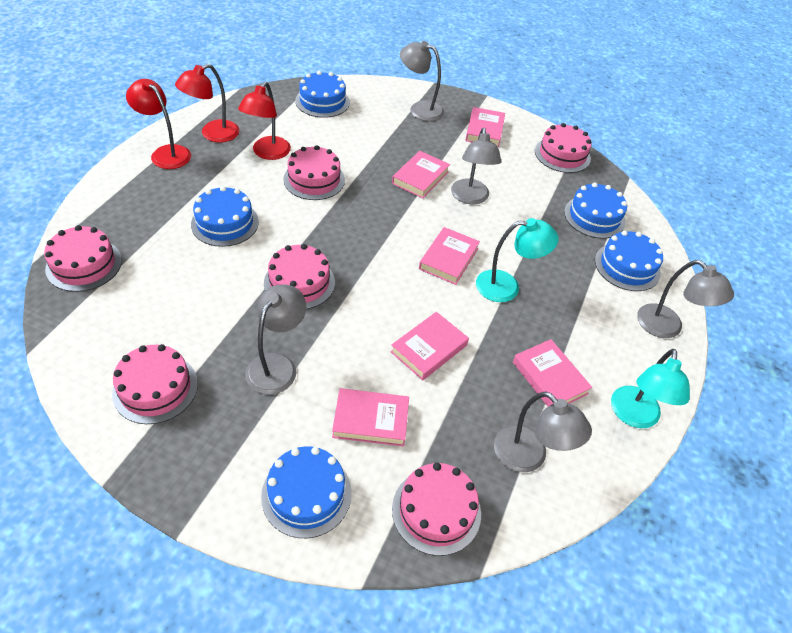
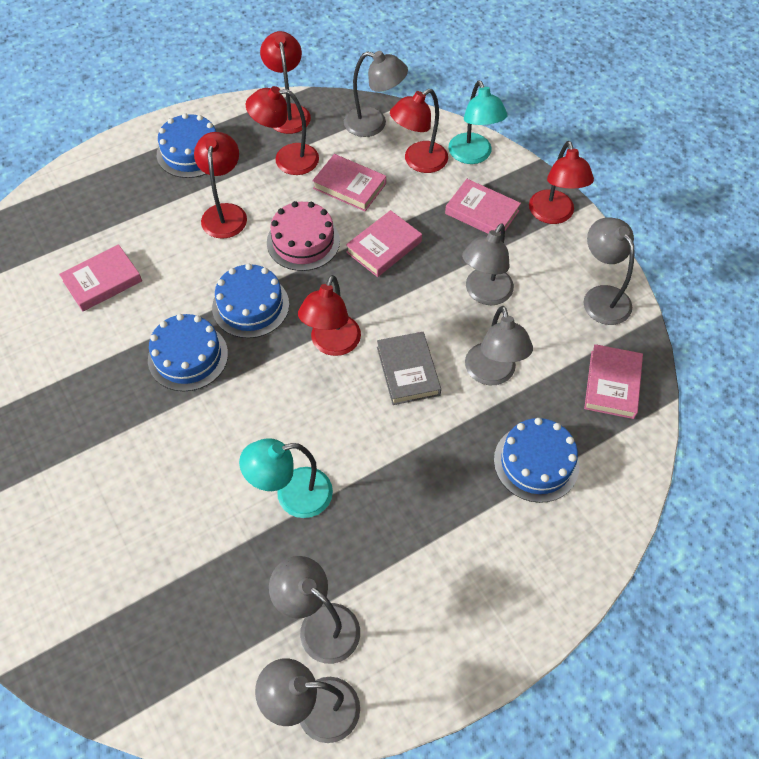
blue cake: [191,186,259,247] [261,446,352,538] [295,71,350,118] [564,183,627,239] [595,231,663,291] = 5 -> [148,314,228,391] [157,113,216,178] [212,264,289,338] [494,418,579,503] = 4
grey book: none = 0 -> [377,332,441,405] = 1
grey lamp: [245,284,306,394] [400,41,444,121] [451,128,502,205] [494,391,592,472] [637,260,734,338] = 5 -> [255,658,360,743] [269,556,360,664] [344,51,408,137] [462,223,514,305] [465,306,533,385] [584,218,634,325] = 6
pink book: [332,388,409,446] [391,312,469,380] [392,151,450,198] [419,227,480,285] [465,107,505,147] [513,339,592,406] = 6 -> [59,244,142,312] [312,154,386,211] [346,210,422,277] [445,179,521,234] [584,344,643,419] = 5
pink cake: [44,225,122,292] [112,344,198,424] [264,244,335,309] [283,145,345,200] [392,463,481,556] [535,123,592,173] = 6 -> [267,201,340,271] = 1
red lamp: [126,79,191,169] [175,64,239,142] [238,82,291,160] = 3 -> [194,132,247,239] [246,86,319,175] [260,31,311,134] [298,275,361,356] [390,89,448,173] [529,141,594,224] = 6

